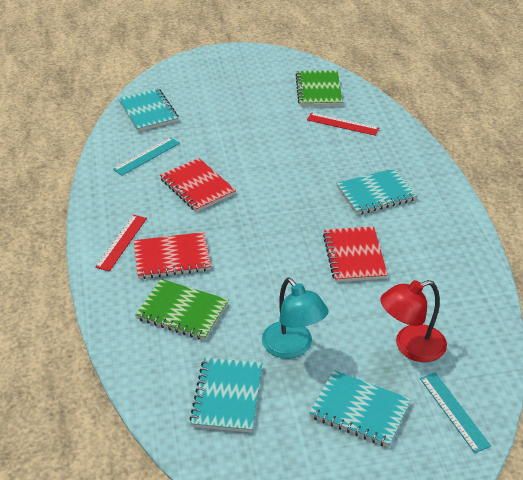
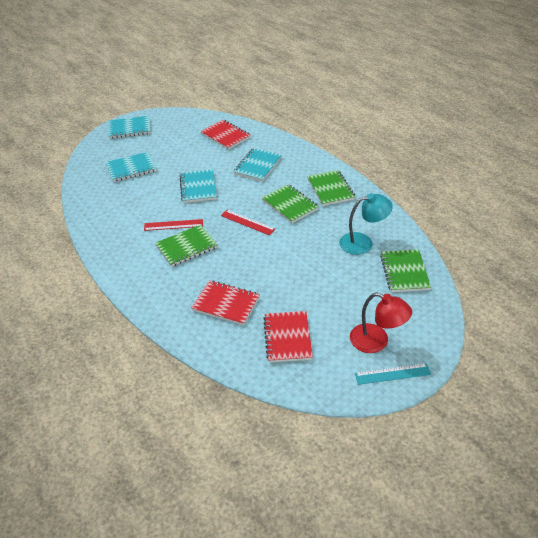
green notebook: [135,279,229,340] [296,70,343,106] = 2 -> [155,224,218,267] [261,184,319,223] [307,170,355,206] [380,249,431,292] = 4
turquoise ruler: [113,137,180,176] [420,372,491,453] = 2 -> [355,363,431,385] = 1

